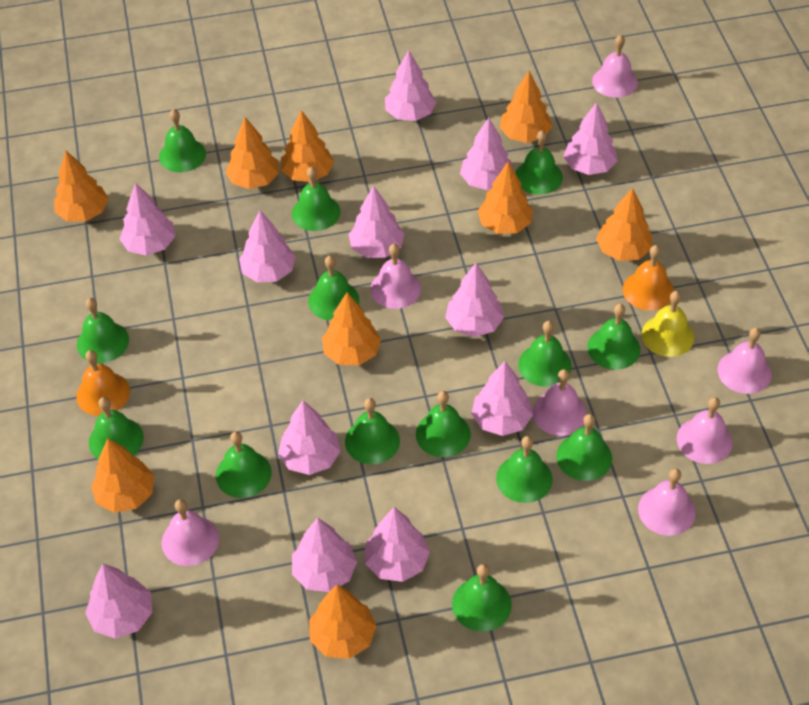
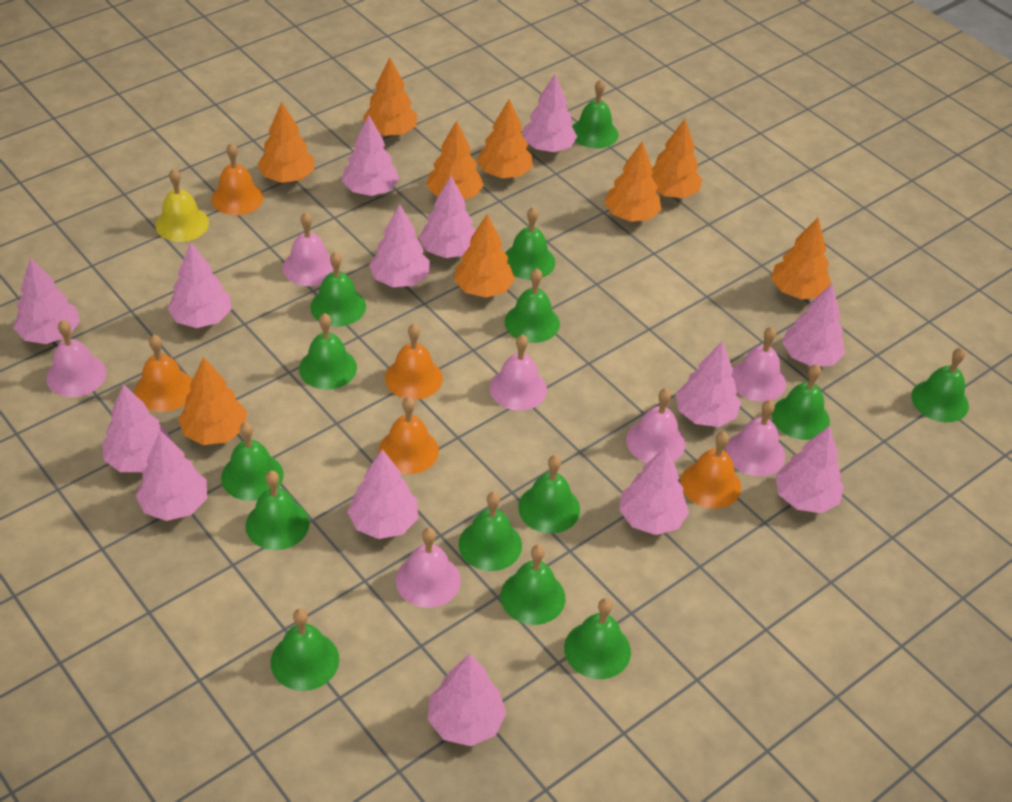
orange bell: [76,350,130,416] [623,245,674,311] = 2 -> [134,335,192,412] [211,143,264,215] [378,397,439,474] [385,324,443,400] [681,431,741,509] = 5
pink tree: [85,564,152,639] [120,182,175,256] [239,210,296,282] [278,400,341,475] [292,518,357,592] [349,186,405,258] [365,507,430,582] [385,50,436,121] [445,263,504,337] [460,118,513,190] [471,361,533,436] [563,102,617,175] = 12 -> [13,258,80,344] [103,384,173,472] [135,430,207,521] [167,242,232,328] [342,115,400,196] [347,449,418,539] [369,204,430,287] [419,176,476,258] [428,654,507,746] [523,74,578,152] [619,446,689,535] [676,342,741,427] [775,426,844,513] [782,284,845,366] = 14

